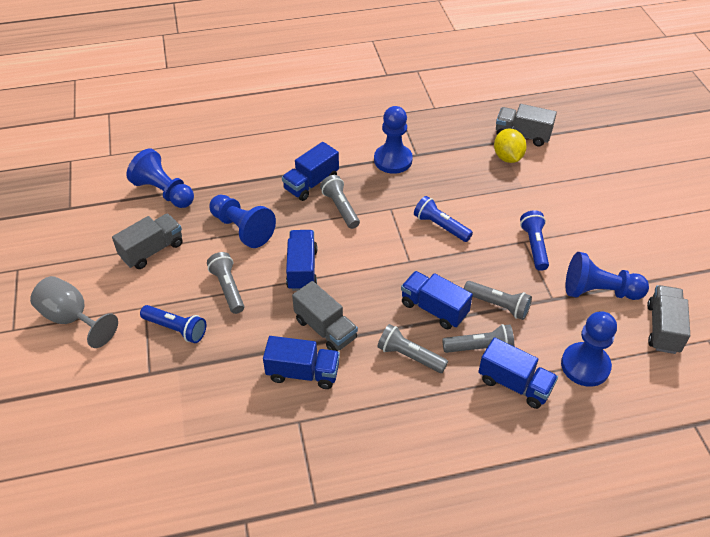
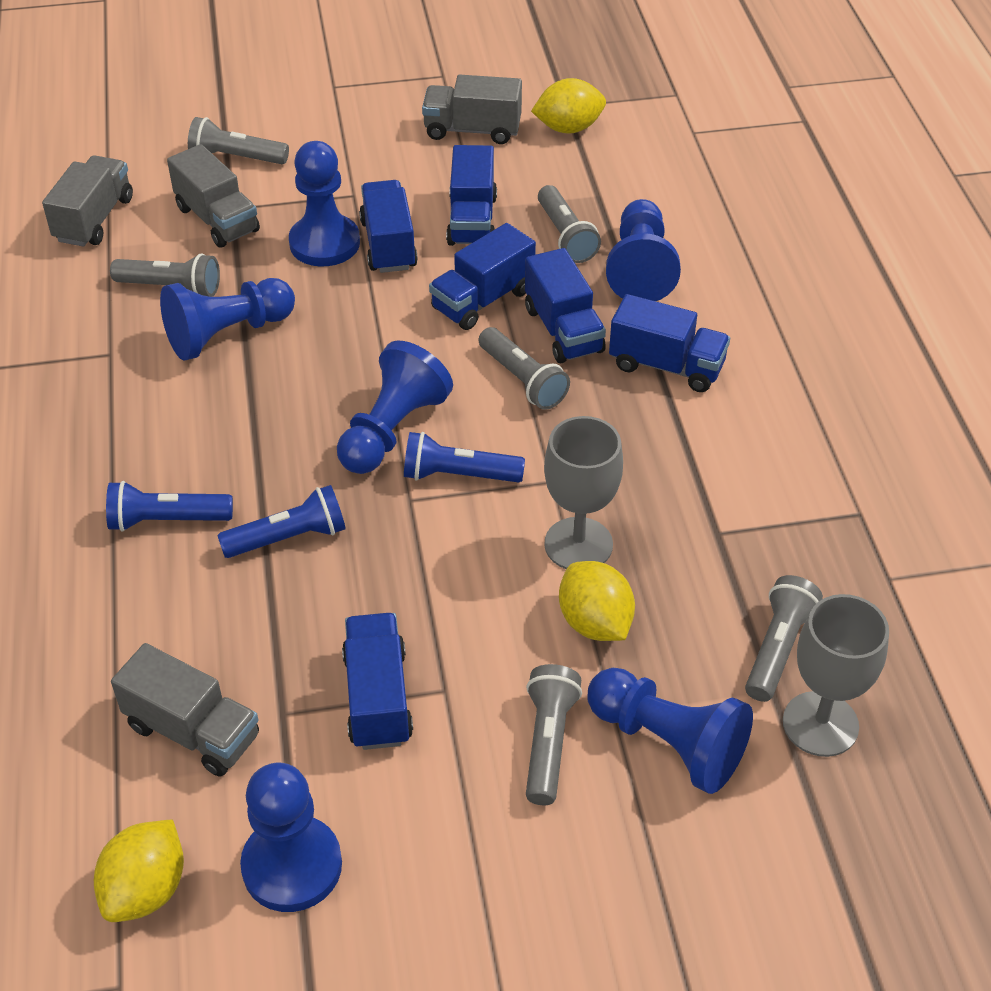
blue pawn: [126,149,194,208] [209,195,276,248] [374,106,413,174] [561,312,617,387] [565,252,649,300] = 5 -> [160,278,295,360] [240,763,342,912] [289,141,360,266] [337,341,453,474] [587,668,753,794] [606,199,681,301] = 6
blue truck: [263,336,340,389] [282,142,339,201] [286,230,317,291] [401,271,473,329] [478,337,558,409] = 5 -> [342,613,413,750] [359,180,418,273] [429,223,536,330] [446,145,497,246] [525,248,606,363] [609,294,730,392] = 6
grey flashlight: [207,252,244,314] [320,175,360,229] [377,324,448,373] [442,324,514,353] [464,281,532,320] = 5 -> [110,253,220,297] [188,117,289,164] [479,327,570,410] [526,664,582,805] [538,185,601,263] [745,575,823,702] = 6
grey goblet: [30,276,118,348] = 1 -> [544,416,623,569] [783,594,889,757] = 2
yellow lemon: [494,129,527,163] = 1 -> [94,819,184,922] [531,78,606,134] [559,561,635,641] = 3

